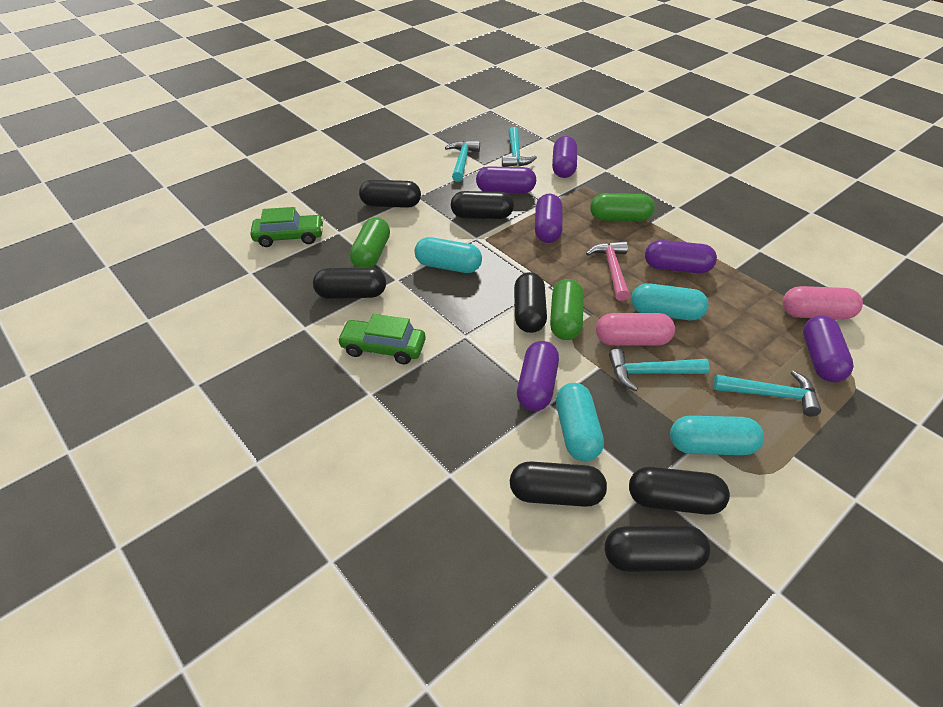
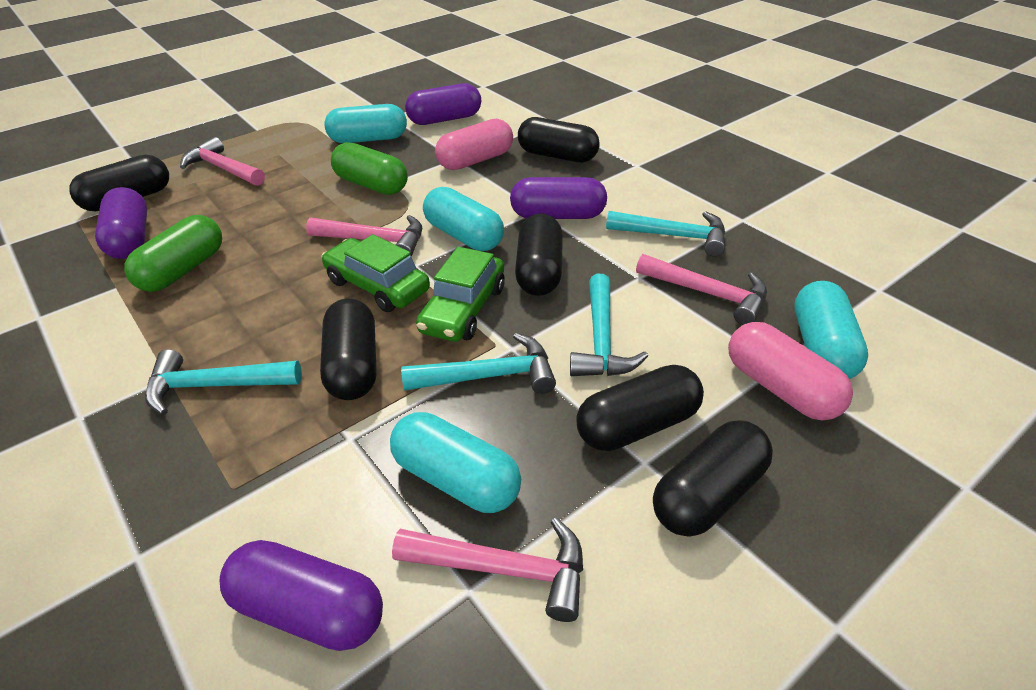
black capsule: [313,267,386,299] [359,180,421,208] [451,191,514,219] [510,461,607,507] [514,272,547,333] [604,525,710,572] [629,467,730,515] = 7 -> [69,155,169,212] [320,298,376,400] [515,213,563,296] [518,117,600,162] [576,365,704,451] [653,420,773,537] = 6
green capsule: [350,217,390,267] [550,279,584,340] [590,193,655,221] = 3 -> [124,215,222,292] [331,142,408,195] = 2
pink hammer: [586,241,630,301] = 1 -> [180,137,265,186] [306,215,422,257] [392,518,583,622] [636,254,767,325] = 4
purple capsule: [476,167,536,193] [517,341,559,411] [535,194,563,243] [552,136,577,178] [645,240,717,273] [803,315,854,382] = 6 -> [95,187,147,259] [220,540,383,651] [405,83,481,125] [510,177,607,219] = 4

